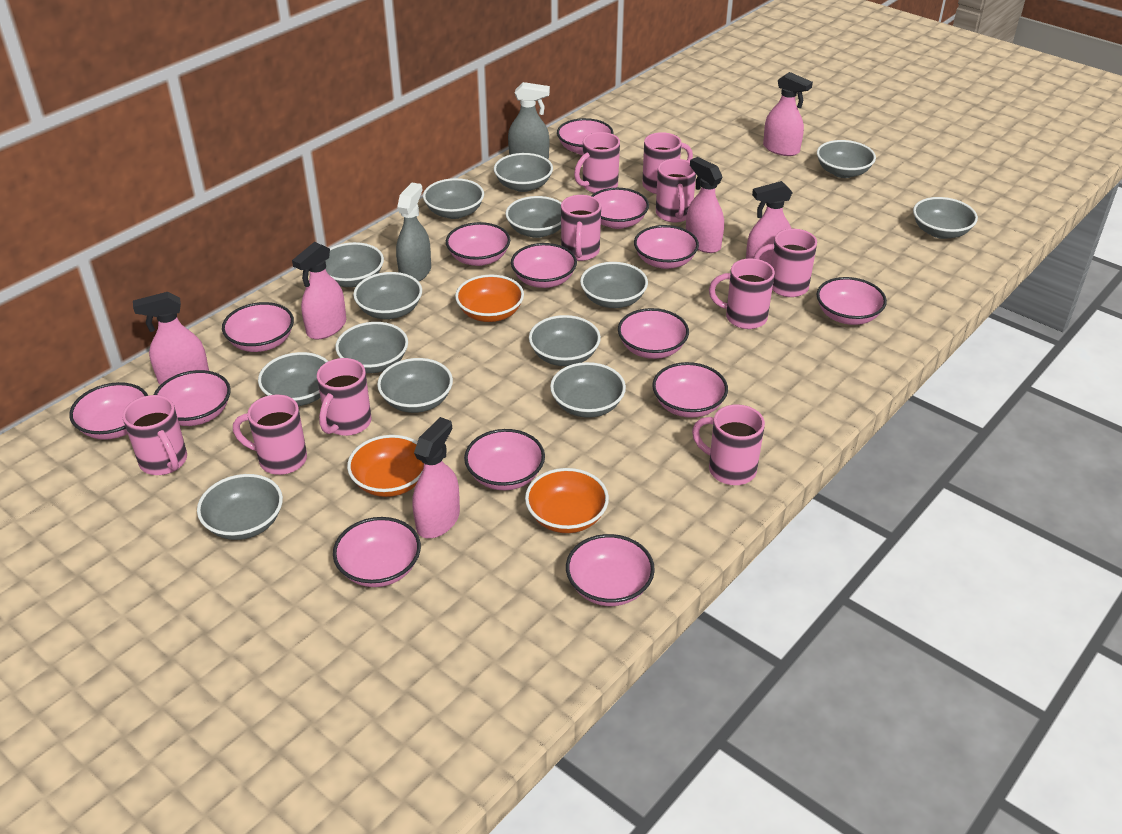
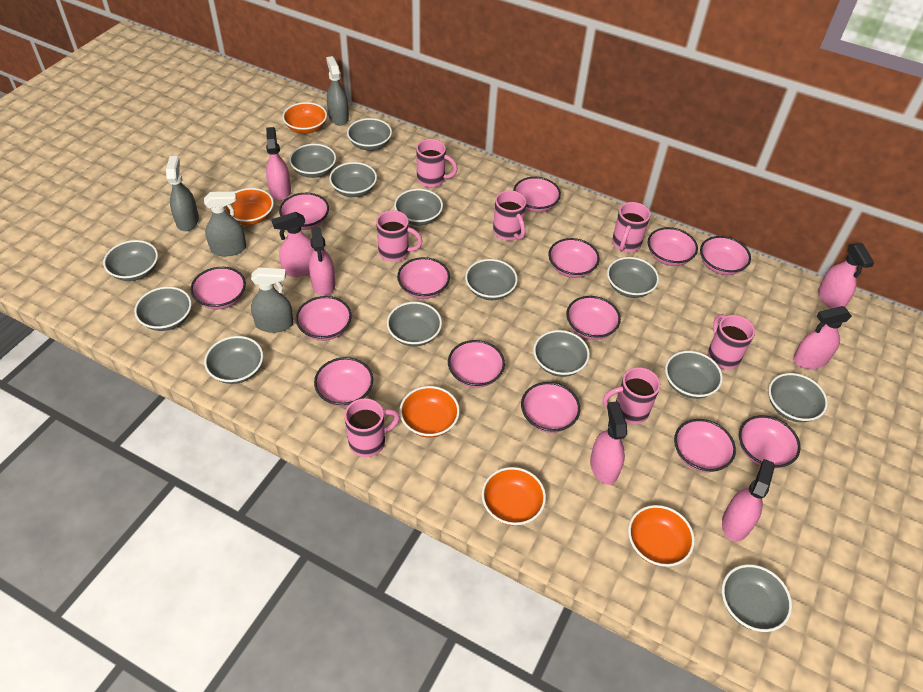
grey spray bottle: [396,183,431,281] [508,82,550,159] = 2 -> [166,156,199,231] [204,192,246,256] [251,268,294,333] [326,56,349,125] = 4
orange bowl: [347,435,424,497] [455,275,524,322] [525,468,609,533] = 3 -> [225,188,274,225] [282,102,327,134] [399,386,460,438] [481,467,546,526] [628,505,695,567] = 5
pink mug: [122,395,187,475] [233,395,307,475] [317,358,372,436] [561,195,601,261] [574,132,620,193] [642,132,693,194] [656,159,696,222] [692,404,765,485] [709,258,775,329] [753,229,817,297] = 10 -> [344,398,400,457] [376,210,423,262] [416,139,457,187] [493,190,526,241] [603,367,660,424] [612,202,650,252] [707,314,755,370] = 7
pink spray bottle: [133,292,209,385] [292,242,346,340] [412,417,460,538] [686,157,724,253] [746,181,793,265] [763,72,813,156] = 6 -> [266,127,291,201] [271,212,314,277] [309,227,336,296] [590,401,627,485] [722,459,775,541] [793,306,852,369] [818,243,874,309] = 7

